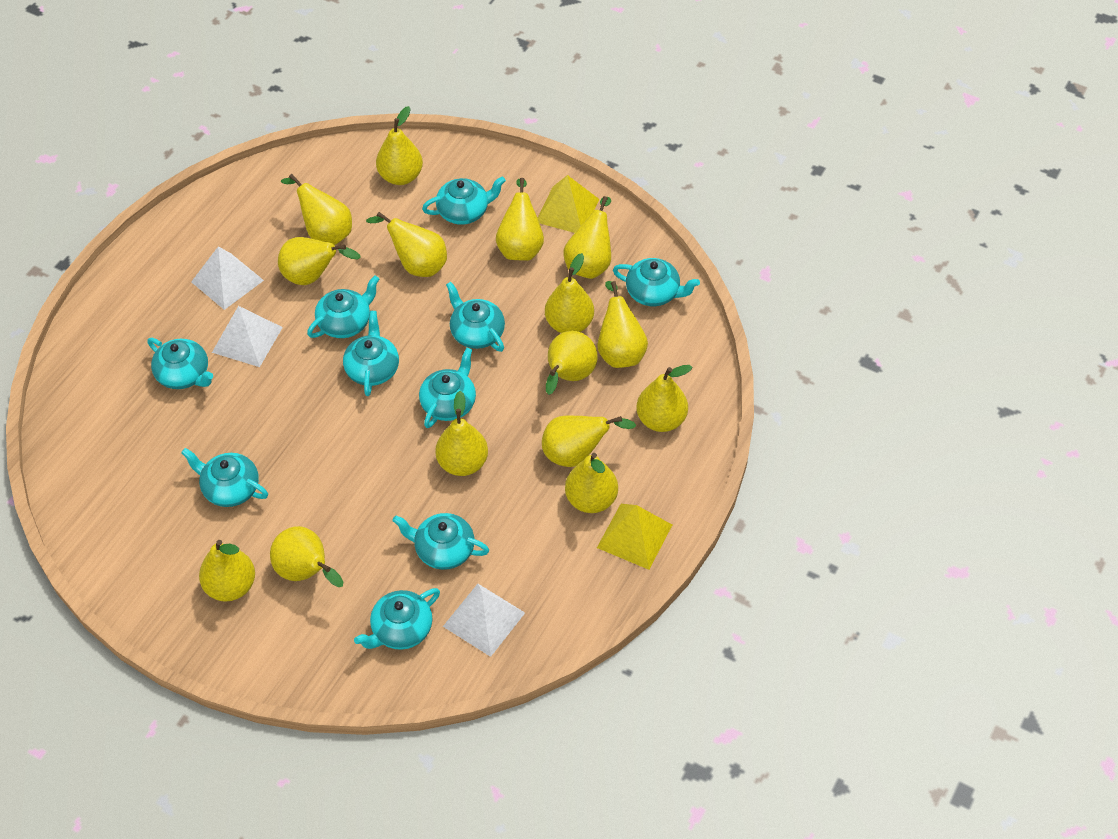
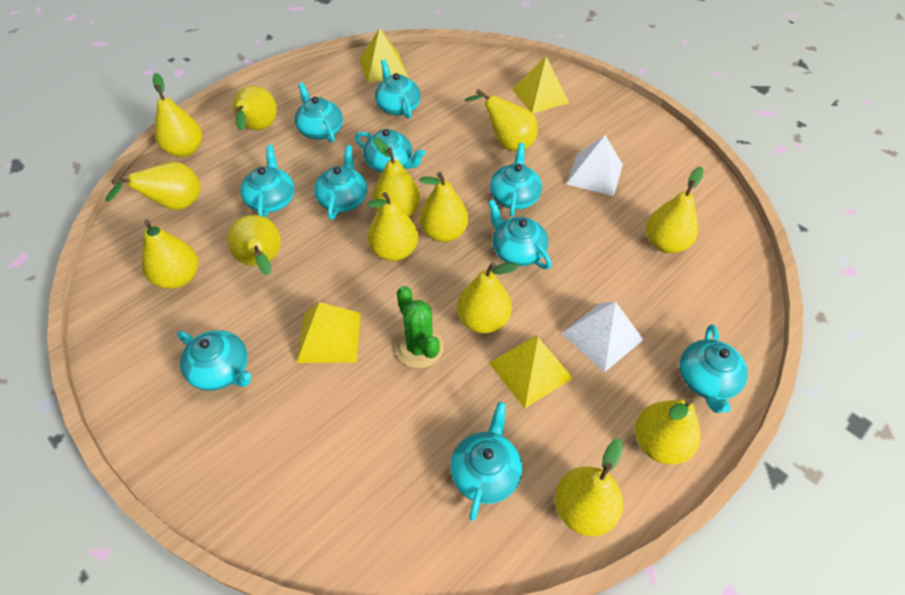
green cactus: none = 0 -> [396,286,444,368] = 1
white pyramid: [191,246,264,310] [212,306,283,367] [443,584,525,657] = 3 -> [561,301,644,372] [566,135,623,196] = 2
yellow pear: [199,540,255,602] [270,526,343,587] [278,237,361,285] [281,174,352,245] [366,212,447,277] [376,106,423,185] [435,391,488,476] [496,178,544,261] [542,416,636,467] [545,253,594,333] [546,331,598,395] [563,196,611,279] [565,453,618,513] [597,281,648,368] [637,365,692,432] = 15 -> [106,162,201,210] [142,219,198,289] [153,73,202,157] [227,215,281,275] [233,86,277,131] [367,192,418,261] [372,138,421,217] [419,172,468,242] [457,262,519,333] [464,89,538,151] [555,438,623,536] [635,398,701,464] [646,167,704,253] = 13
yellow pyramid: [538,175,599,233] [597,504,672,570] = 2 -> [297,302,361,363] [359,28,408,83] [489,335,573,408] [512,57,569,113] = 4

